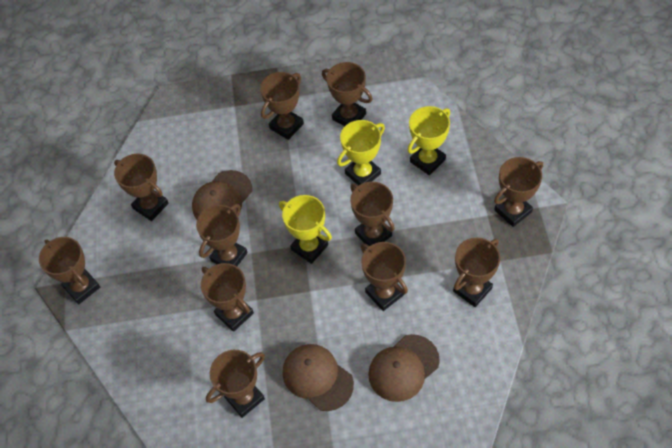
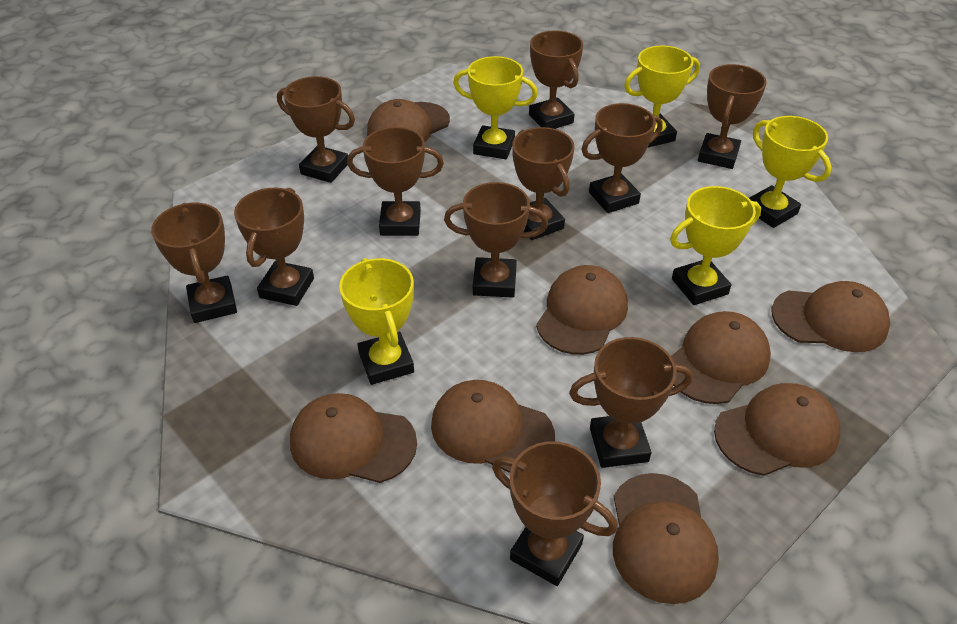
brown cap: [192,170,252,219] [282,344,354,411] [368,334,440,402] = 3 -> [290,393,417,483] [367,99,450,142] [431,380,555,473] [536,265,628,355] [613,473,719,604] [671,311,771,404] [714,383,840,476] [772,281,890,352] = 8
yellow trophy: [279,195,332,264] [337,120,385,186] [408,106,450,175] = 3 -> [339,258,414,385] [453,56,538,159] [624,46,700,147] [670,186,761,305] [749,116,831,228] = 5

